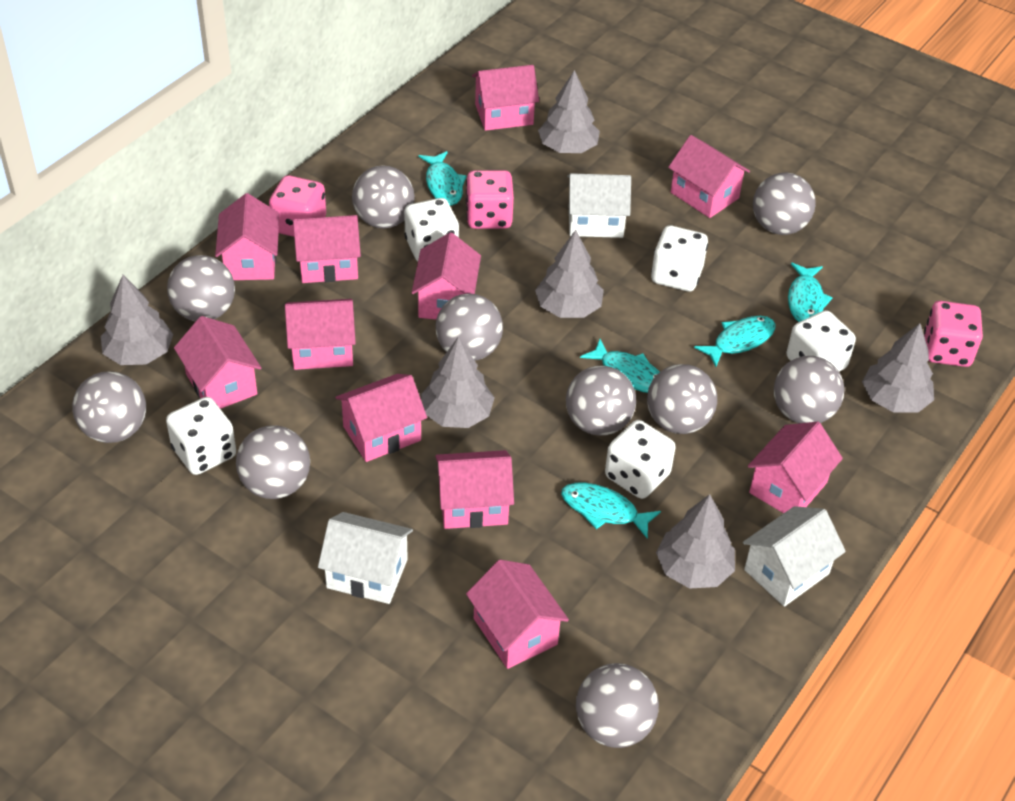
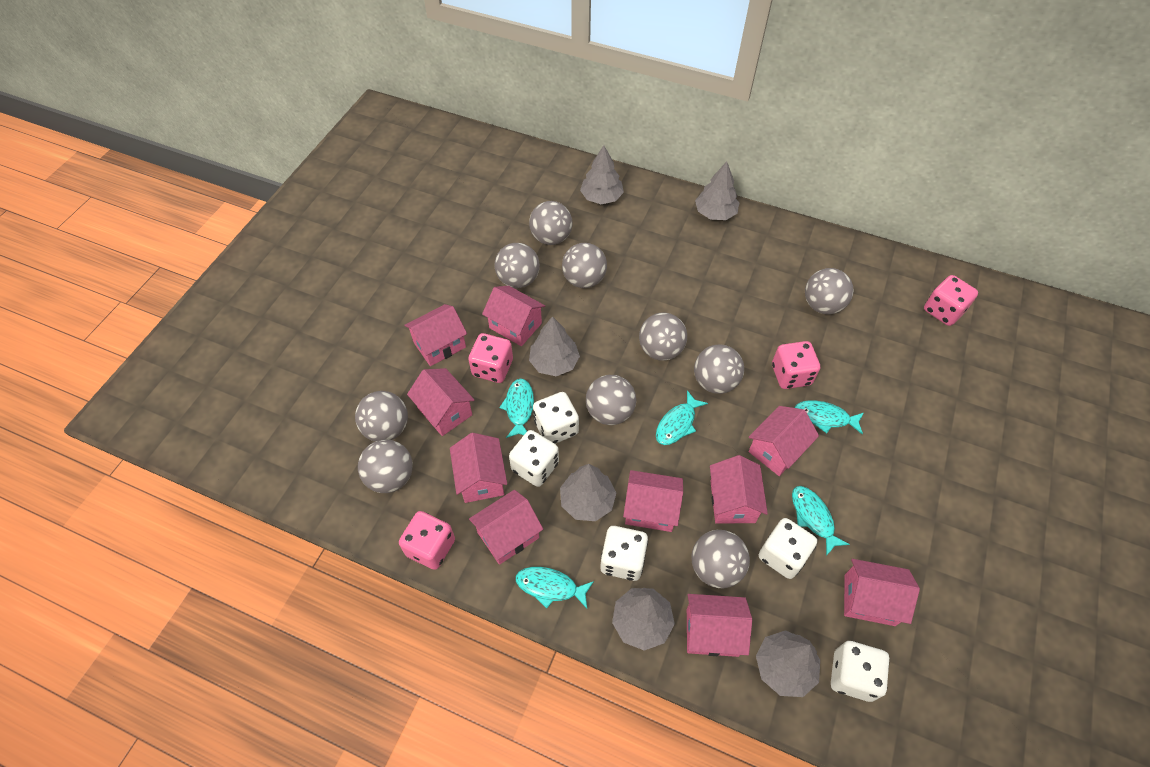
pink dice: [269,175,326,237] [466,170,514,229] [924,301,983,367] = 3 -> [399,511,455,570] [468,333,513,383] [772,341,820,389] [924,275,978,326] = 4
pink house: [174,316,261,409] [215,193,279,280] [285,299,356,370] [293,215,361,283] [335,374,427,462] [412,232,481,319] [435,450,514,529] [466,560,569,669] [472,65,539,131] [668,135,750,218] [748,422,843,513] = 11 -> [404,304,467,366] [407,368,474,436] [450,433,507,503] [469,490,543,565] [482,286,545,346] [623,470,683,532] [687,594,752,657] [710,455,768,524] [748,406,819,476] [844,559,920,626] = 10
white house: [318,512,413,604] [567,173,631,238] [743,506,846,607] = 3 -> none = 0

